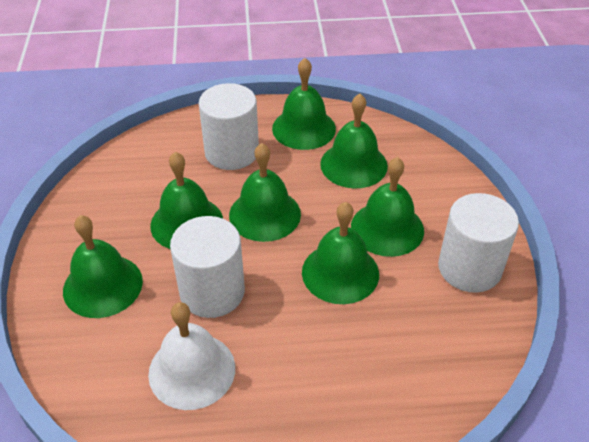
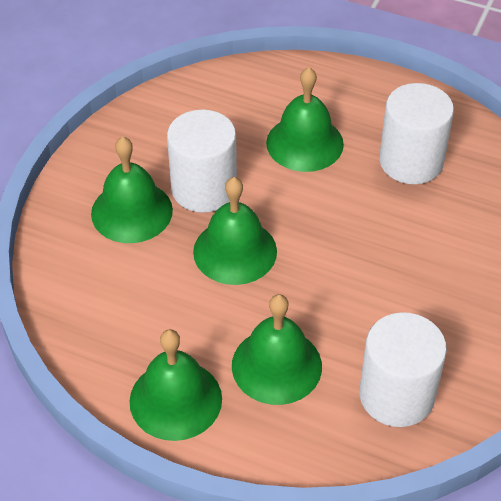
green bell: [63,215,143,318] [150,152,223,249] [229,143,301,242] [272,58,336,150] [302,202,379,304] [320,94,388,188] [351,157,424,257] = 7 -> [91,137,173,243] [130,329,222,441] [193,177,277,285] [232,294,322,405] [266,67,344,172] = 5
white bell: [148,302,235,410] = 1 -> none = 0

